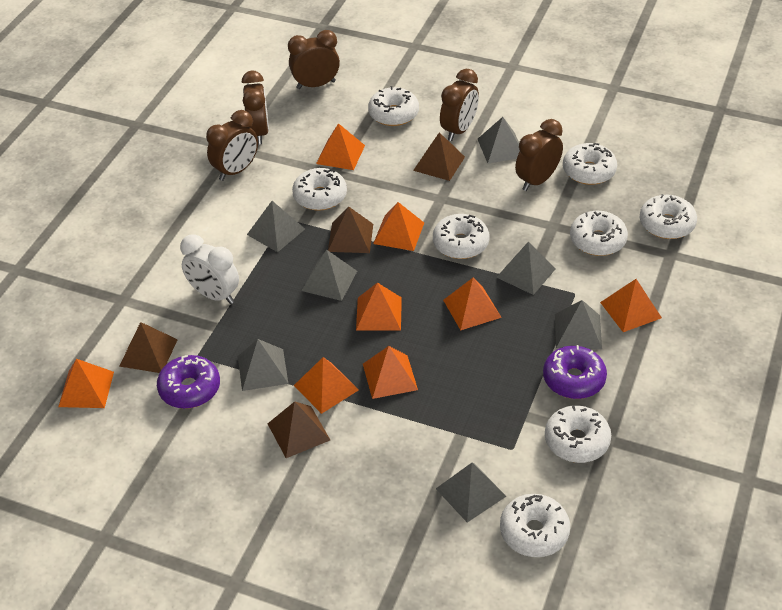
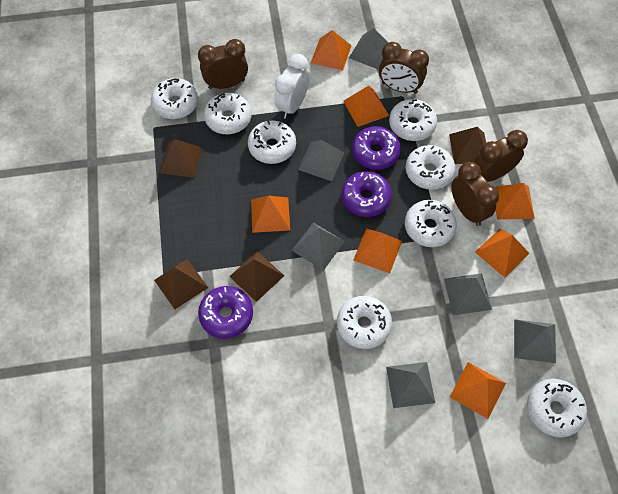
brown clock: [206,110,258,181] [242,70,269,145] [288,30,340,89] [440,69,479,141] [515,119,563,191] = 5 -> [198,39,248,89] [379,42,429,94] [451,162,499,226] [474,130,528,182] = 4
grey pyramid: [238,339,288,391] [247,201,305,252] [301,250,357,301] [436,463,506,522] [478,117,520,164] [496,242,555,295] [555,300,602,349] = 7 -> [292,223,345,270] [298,140,344,181] [349,28,388,70] [386,362,435,408] [444,273,492,315] [514,319,556,363] = 6
orange pyramid: [58,359,114,408] [294,357,359,414] [316,123,365,170] [356,283,402,331] [363,346,418,399] [373,202,424,251] [443,278,502,330] [600,279,662,332] = 8 -> [251,196,290,233] [311,30,352,70] [343,86,389,127] [353,228,402,273] [450,362,506,419] [475,229,529,278] [496,183,535,220] = 7
purple donut: [157,355,220,409] [543,345,607,399] = 2 -> [198,286,253,339] [341,171,392,217] [352,126,401,170] = 3

